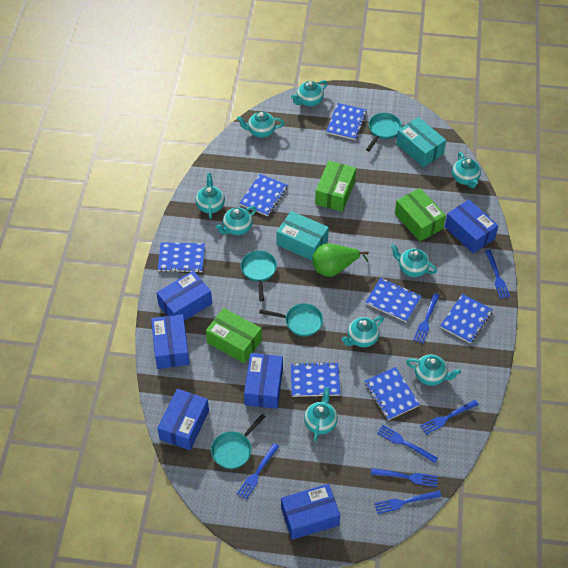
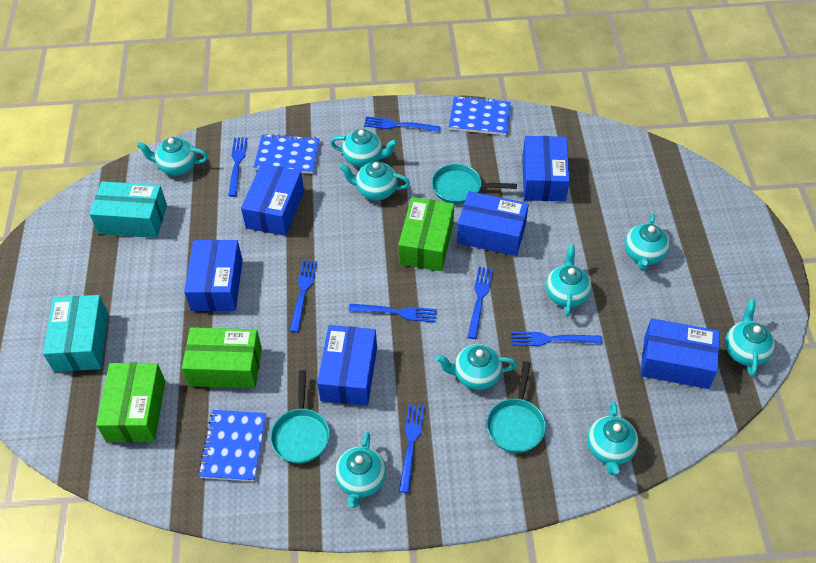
blue notebook: [158,242,205,273] [240,174,288,216] [291,362,340,397] [326,103,367,140] [364,367,420,420] [366,278,421,322] [440,294,493,344] = 7 -> [198,410,266,482] [254,134,320,174] [449,96,511,135] = 3
green pear: [312,243,369,277] = 1 -> none = 0
turquoise pan: [211,414,265,469] [241,251,277,301] [259,303,323,337] [366,113,402,151] = 4 -> [270,370,330,464] [432,164,517,204] [487,361,546,453] = 3

